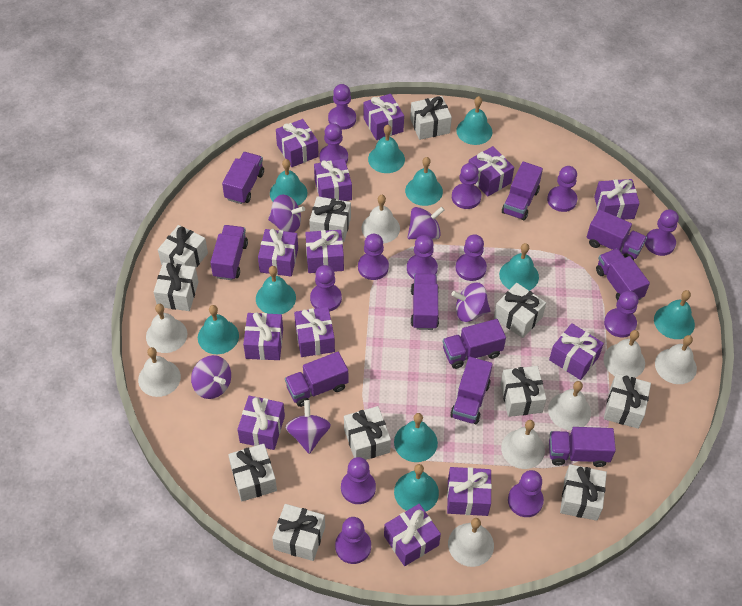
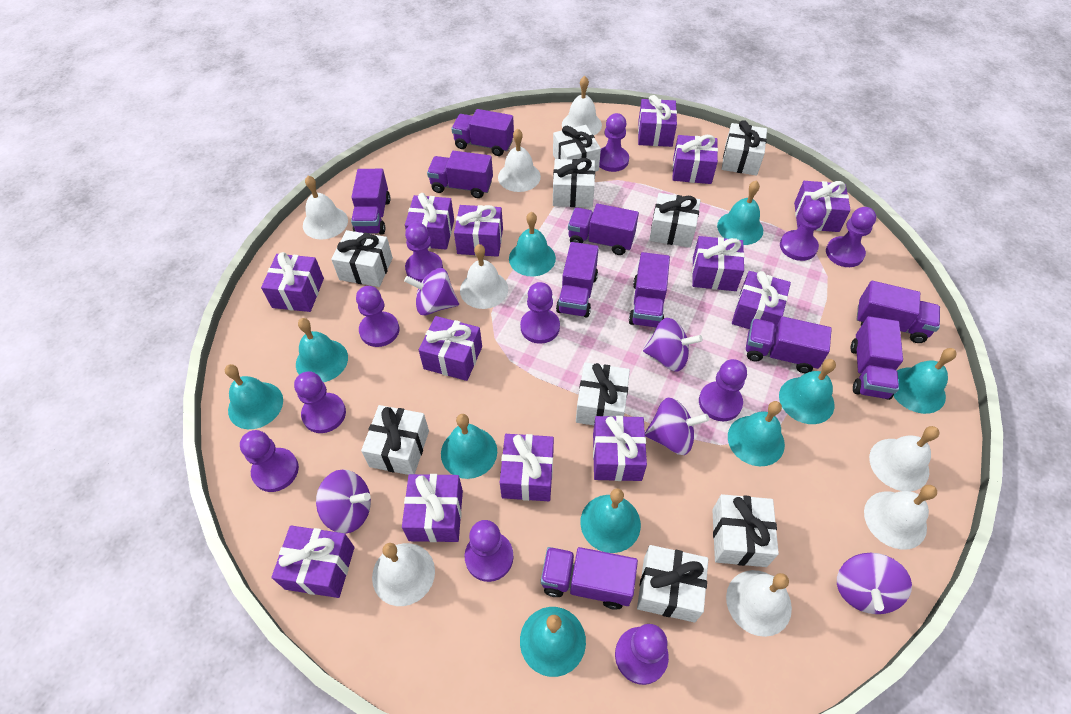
purple pawn: [310,265,342,312] [319,123,348,163] [328,84,356,130] [335,517,371,564] [341,457,376,504] [358,234,389,280] [407,235,438,279] [452,163,481,209] [456,234,487,281] [508,470,544,517] [547,166,578,212] [604,291,639,337] [645,209,679,256] = 13 -> [240,430,299,492] [294,371,346,433] [356,286,399,347] [405,222,443,282] [465,520,514,582] [520,282,560,344] [599,113,629,172] [615,624,669,685] [699,359,747,421] [780,200,827,261] [826,207,876,267] = 11
white gift: [154,262,198,311] [158,225,208,268] [228,444,277,502] [272,504,325,561] [309,196,351,242] [344,406,391,460] [410,96,452,140] [494,283,546,338] [500,366,546,417] [560,464,607,521] [604,374,651,429] = 11 -> [331,230,393,287] [361,405,429,475] [553,125,601,172] [553,158,595,208] [576,362,630,425] [637,545,708,623] [649,193,700,248] [712,494,779,567] [722,120,767,175] = 9

